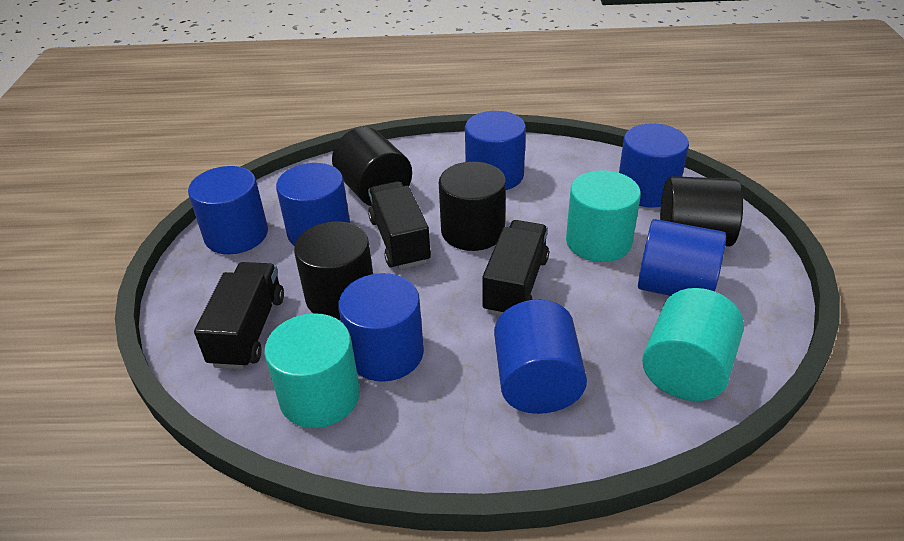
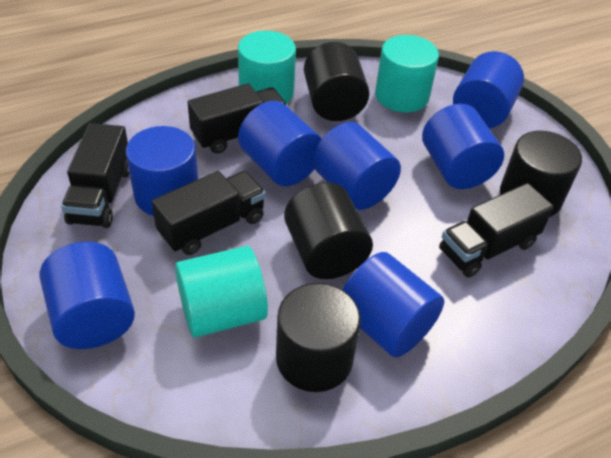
black truck: [194,262,284,369] [368,181,431,270] [482,220,549,316] = 3 -> [61,123,130,228] [152,171,266,255] [188,83,288,154] [439,183,554,278] = 4

